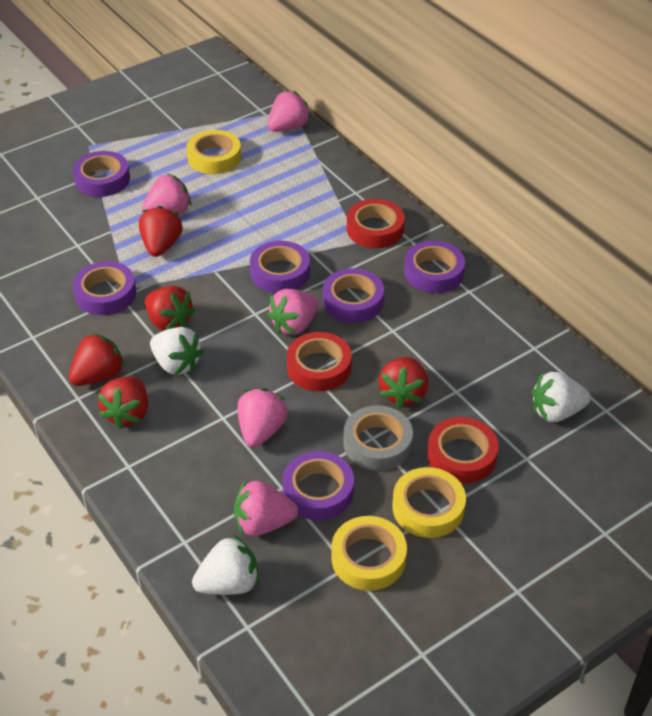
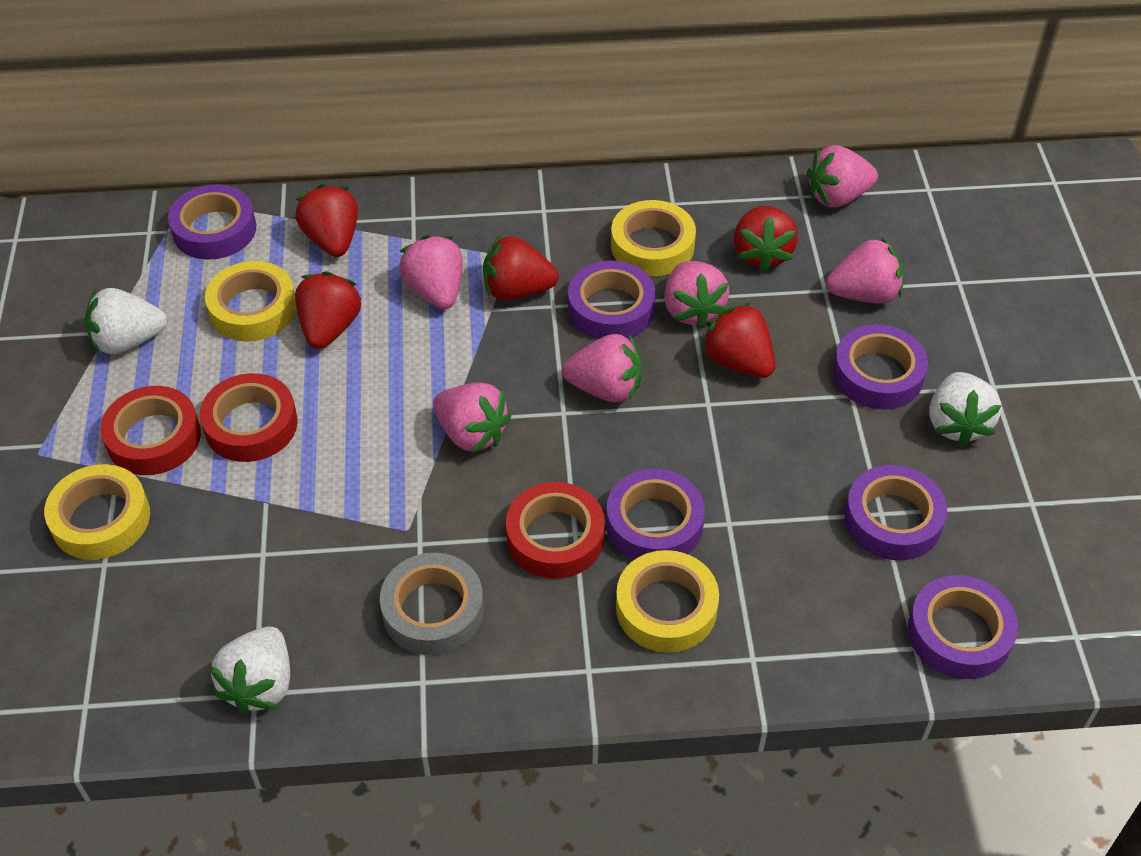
pink strawberry: [142,173,191,214] [234,480,298,536] [238,388,288,447] [267,91,311,132] [267,289,318,335] = 5 -> [399,235,463,309] [433,382,511,453] [562,334,642,403] [664,261,729,329] [807,145,878,208] [826,238,903,304] = 6
yellow tape: [187,130,241,174] [331,516,407,591] [392,467,466,538] = 3 -> [44,464,150,560] [205,261,297,342] [611,200,696,276] [616,550,719,653] = 4

